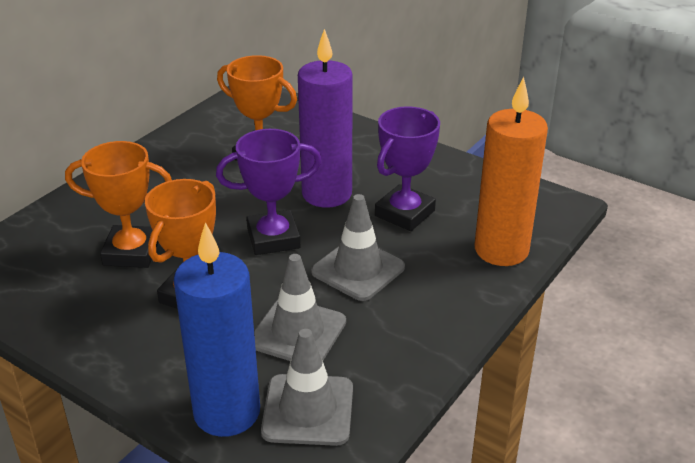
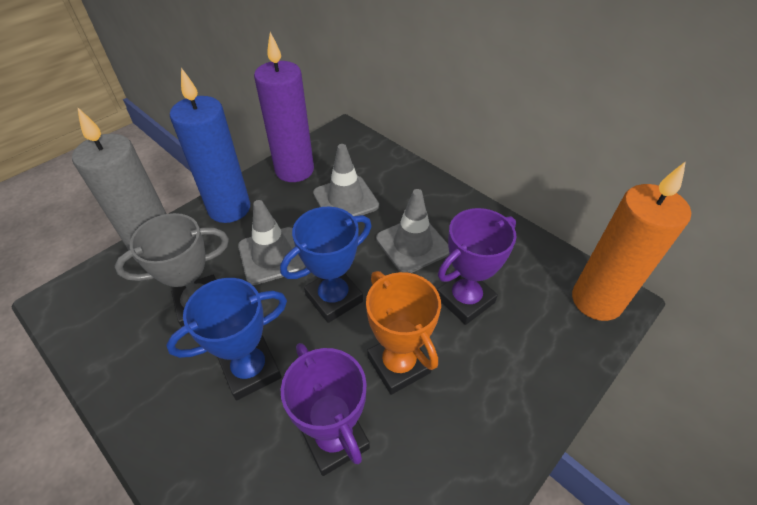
blue trophy: none = 0 -> [166,278,287,401] [280,207,371,323] = 2
grey candle: none = 0 -> [72,107,166,262] = 1
grey trophy: none = 0 -> [115,213,229,327] = 1
orange trophy: [65,141,172,268] [145,179,216,309] [217,55,297,161] = 3 -> [366,271,441,395] = 1

